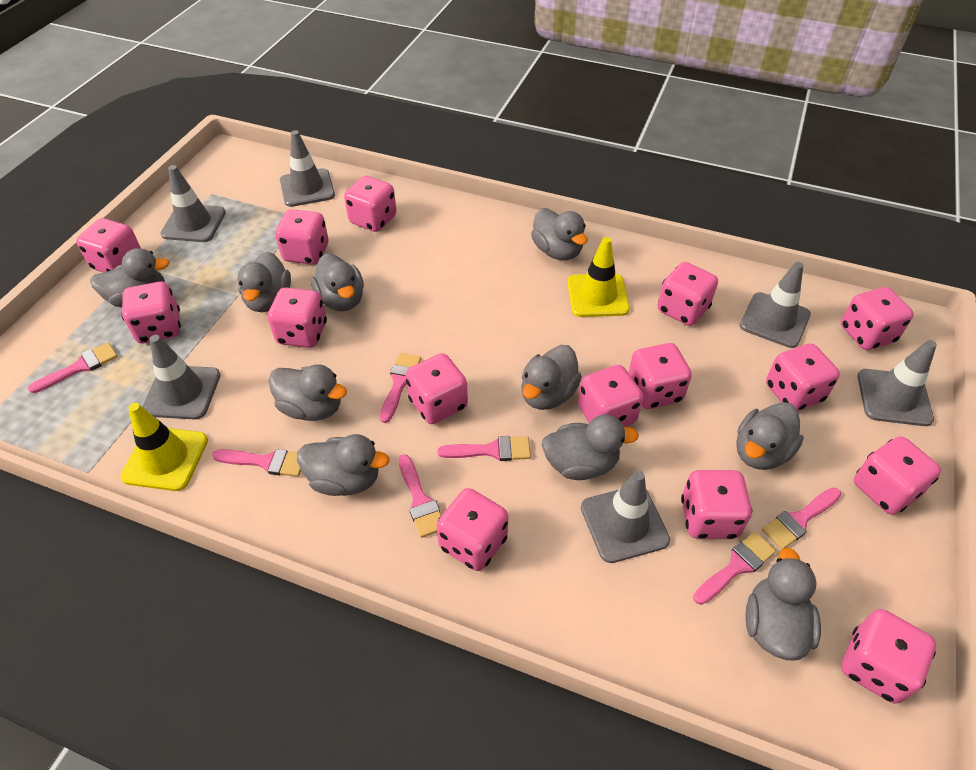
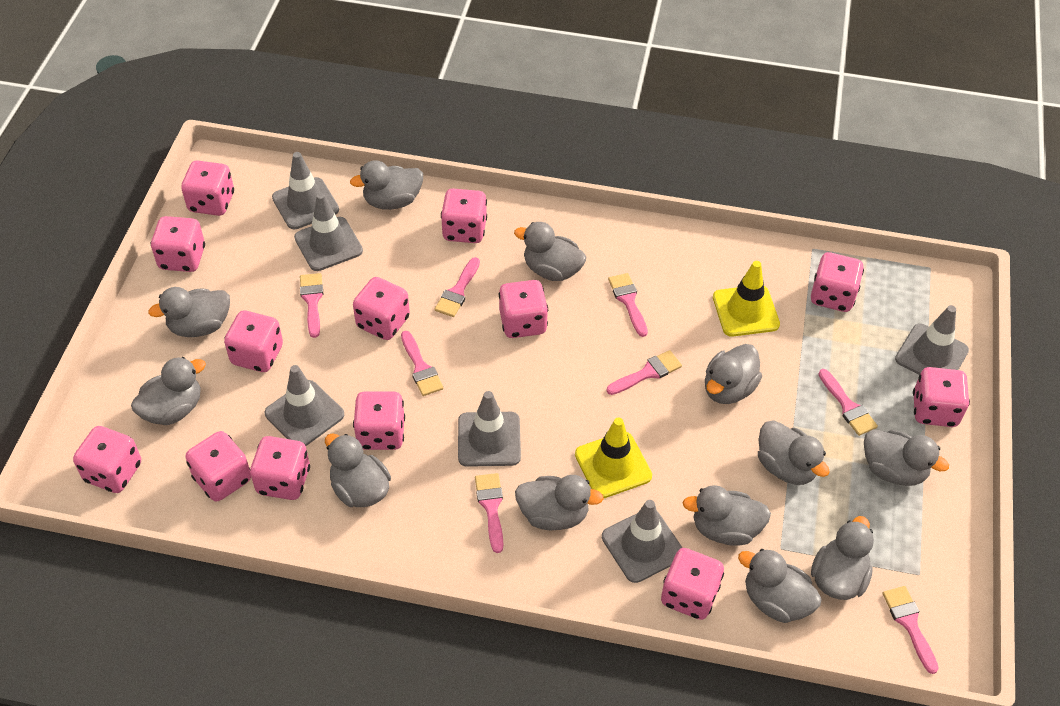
grey duck: [90,248,170,307] [238,251,291,312] [268,364,347,421] [297,434,390,496] [311,253,364,312] [521,345,582,410] [531,208,588,260] [541,415,639,480] [736,402,804,470] [745,548,821,660] = 10 -> [131,357,206,425] [148,287,230,337] [325,433,391,507] [350,160,423,210] [514,222,586,281] [515,475,604,530] [683,485,771,546] [705,344,762,404] [738,549,821,623] [758,420,830,485] [811,516,874,600] [864,430,949,486] = 12
pink brush: [28,342,118,393] [212,449,301,477] [380,353,421,423] [398,454,441,538] [437,436,531,461] [693,532,776,605] [762,487,841,550] = 7 -> [300,273,323,338] [401,331,443,396] [435,257,480,317] [475,473,503,553] [606,350,682,395] [608,273,648,337] [818,369,878,436] [882,586,939,674] = 8
pink dice: [76,218,141,273] [122,282,181,343] [268,287,327,348] [275,209,328,265] [344,176,397,232] [406,353,468,424] [437,488,509,571] [578,365,643,427] [628,343,692,409] [658,262,718,326] [681,470,752,539] [766,344,840,411] [841,287,914,350] [841,609,936,703] [854,436,941,515] = 15 -> [73,426,141,493] [151,216,205,272] [181,160,234,216] [185,431,251,501] [224,311,283,372] [250,436,310,500] [353,277,410,340] [353,391,405,450] [441,189,487,243] [499,280,548,338] [661,548,724,620] [811,252,864,312] [913,367,970,427] = 13

